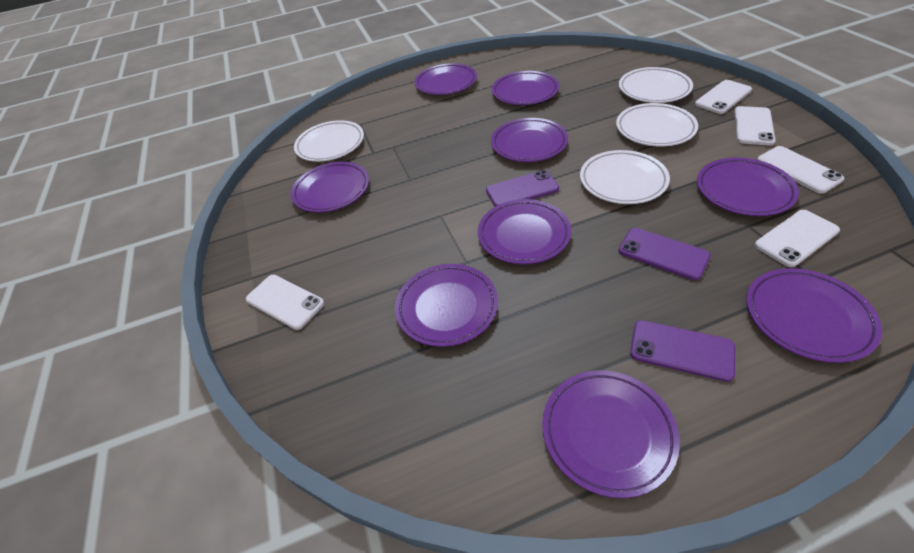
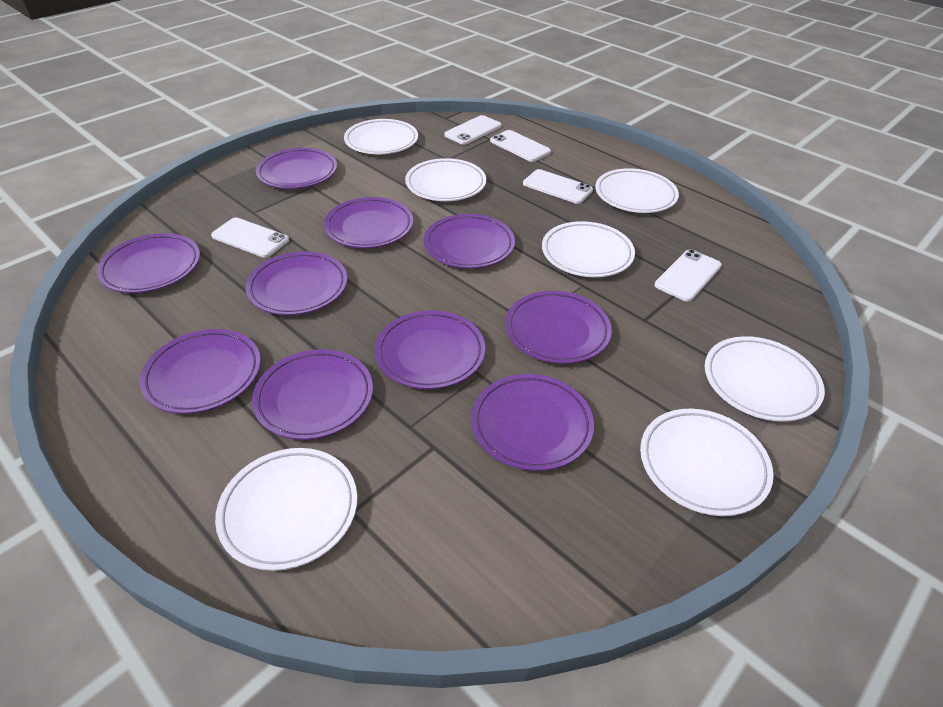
purple phone: [486,170,559,207] [618,228,711,280] [630,320,735,382] = 3 -> none = 0
purple plate: [291,162,369,213] [395,264,498,347] [415,63,477,95] [478,199,571,264] [491,118,568,162] [492,71,559,105] [542,370,680,498] [697,158,799,216] [746,268,882,363] = 9 -> [97,233,200,293] [139,329,261,414] [246,251,347,315] [252,349,373,440] [256,148,337,189] [324,197,413,248] [375,310,485,389] [423,214,515,269] [471,374,594,471] [505,291,612,364] = 10
white plate: [294,120,364,162] [580,150,670,204] [616,103,698,146] [619,67,693,103] = 4 -> [215,448,357,571] [344,119,418,154] [405,158,486,201] [542,221,635,277] [595,168,679,213] [640,409,774,516] [705,336,825,422] = 7

